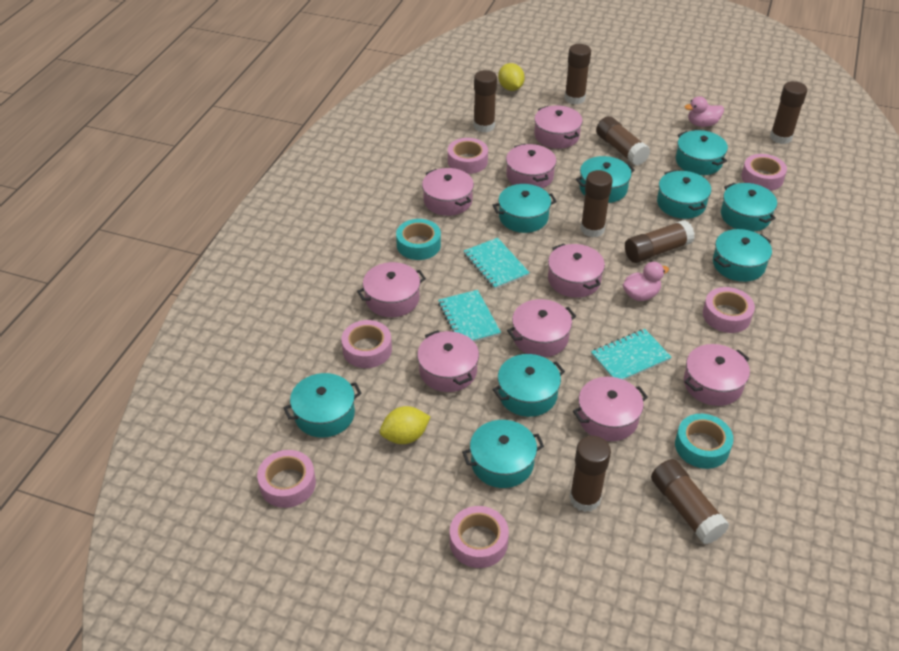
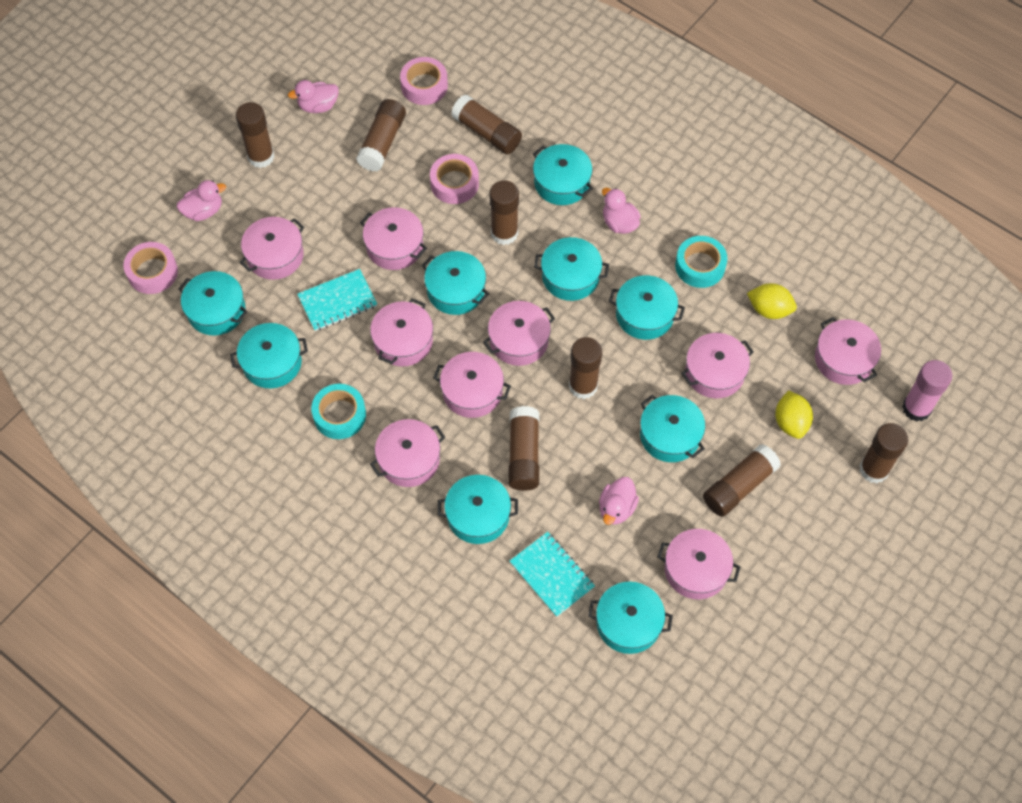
pink duck: [623,262,669,301] [684,96,724,127] = 2 -> [177,180,226,221] [288,80,339,113] [599,477,639,525] [602,188,641,234] = 4
pink glue stick: none = 0 -> [902,360,952,422] = 1
pink tape: [257,450,316,508] [341,320,392,368] [448,138,488,174] [450,506,509,568] [703,287,755,333] [741,154,787,191] = 6 -> [124,242,178,294] [400,57,448,105] [430,154,479,204] = 3
turquoise notebook: [438,290,501,342] [464,238,530,289] [591,329,672,380] = 3 -> [297,269,377,331] [510,532,595,617] = 2

